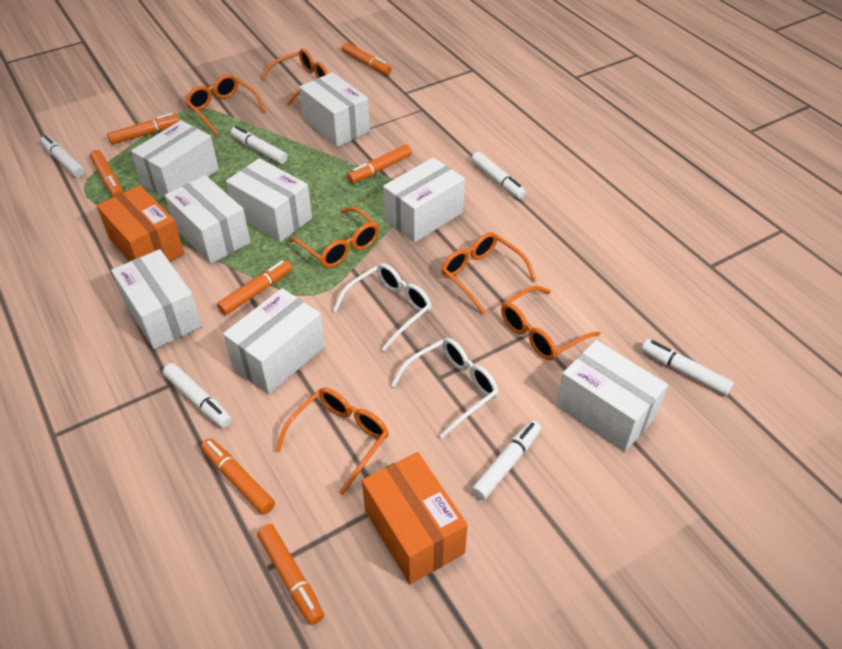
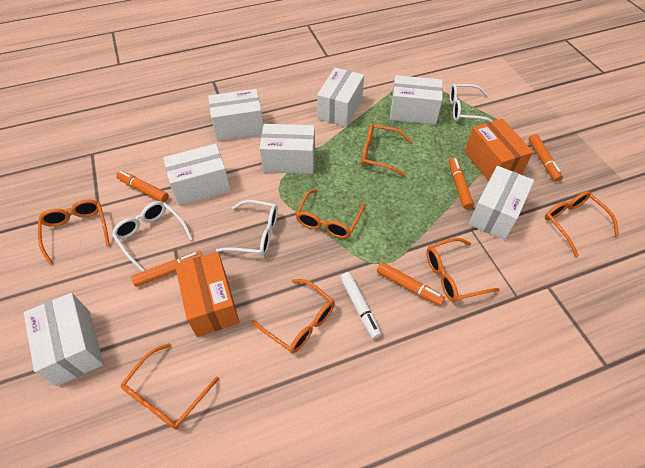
orange glasses: [185,74,266,135] [261,49,328,105] [275,387,389,495] [289,206,379,268] [441,232,537,315] [501,286,600,361] = 6 -> [38,199,110,265] [121,343,219,429] [252,279,335,353] [295,189,365,239] [361,124,412,177] [426,238,500,302] [545,191,619,257] = 7
orange marker: [90,150,124,197] [107,113,179,145] [201,438,275,515] [217,260,292,315] [257,524,324,625] [342,42,391,75] [347,144,412,183] = 7 -> [116,171,169,202] [131,251,202,287] [377,262,445,306] [449,158,474,209] [529,134,563,182] = 5
white box: [111,249,202,349] [131,120,219,198] [165,175,251,264] [223,288,325,394] [226,158,312,242] [299,72,370,147] [383,157,465,242] [556,340,668,452] = 8 -> [24,293,104,386] [163,144,231,206] [208,89,263,141] [259,124,315,174] [317,68,364,127] [390,75,443,125] [469,166,534,240] = 7
white glasses: [333,263,432,351] [391,338,498,438] = 2 -> [112,201,193,272] [216,200,278,256] [450,83,492,122] = 3
white marker: [40,135,85,178] [163,363,232,428] [230,126,288,164] [471,152,526,200] [471,420,541,500] [641,339,734,396] = 6 -> [340,272,382,339] = 1

